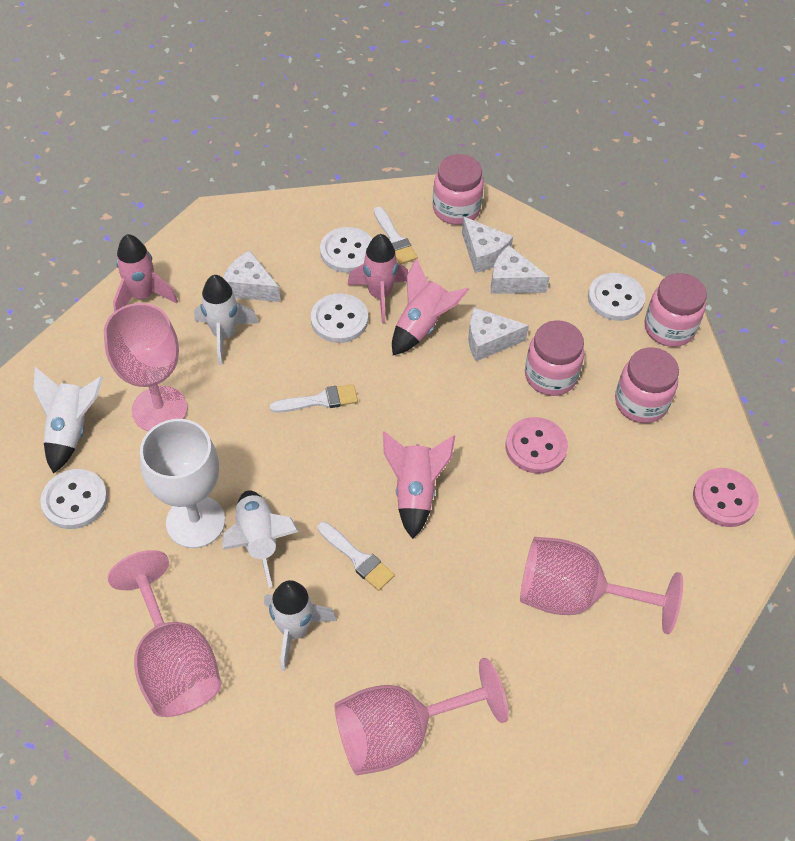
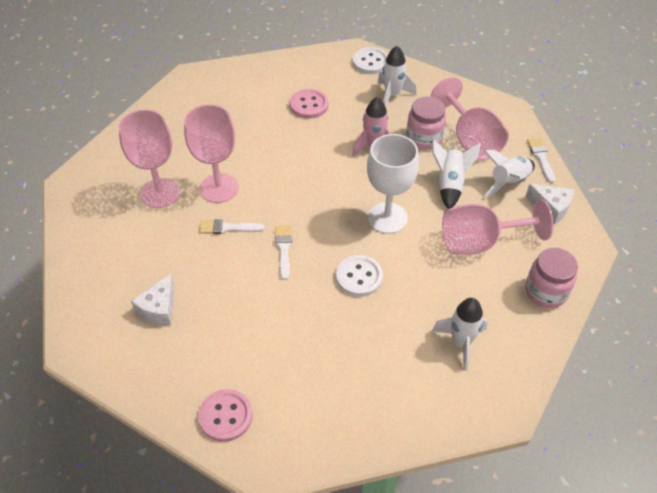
pink jar: [433,154,484,225] [525,320,584,396] [615,347,679,423] [644,273,707,347] = 4 -> [406,97,446,150] [525,248,578,308] = 2
pink rocket: [113,234,178,312] [347,234,408,323] [383,431,455,539] [392,258,469,355] = 4 -> [352,97,391,157] = 1
white button: [40,469,108,529] [311,293,368,343] [320,227,372,273] [588,273,645,321] = 4 -> [336,255,383,297] [353,47,388,74] = 2
white cheese: [223,250,280,302] [462,216,513,273] [468,307,529,361] [491,245,550,294] = 4 -> [131,274,175,325] [526,184,574,225] = 2

